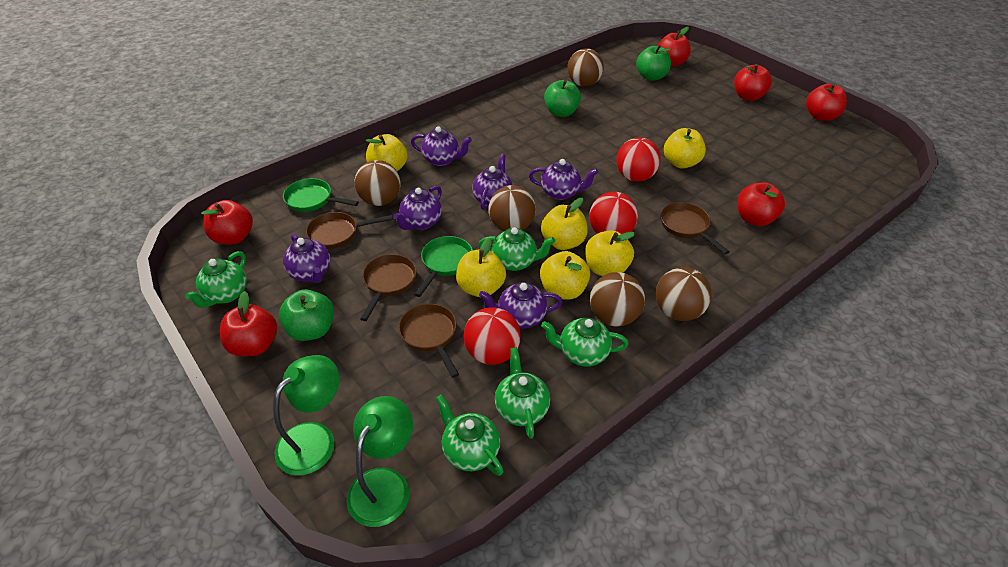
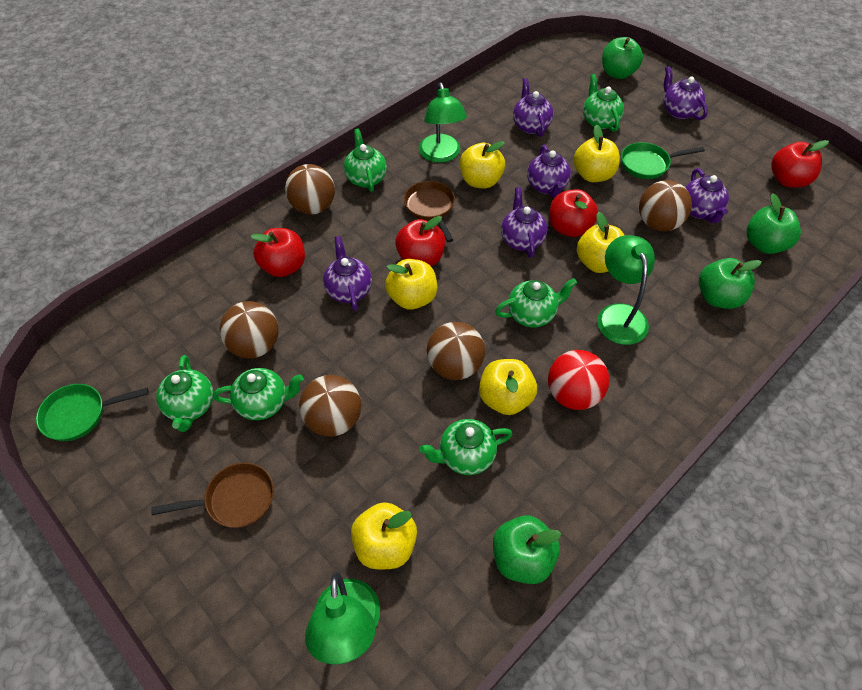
brown pan: [306,212,393,249] [360,254,417,321] [398,303,459,378] [661,202,730,255] = 4 -> [151,462,274,528] [404,181,455,242] = 2
green apple: [279,289,334,341] [544,80,581,117] [636,45,671,81] = 3 -> [493,515,562,584] [602,37,643,79] [699,258,762,309] [746,193,801,254] = 4
green lamp: [273,355,339,476] [347,396,413,527] = 2 -> [305,573,380,664] [419,83,467,163] [597,235,655,345] = 3
green teapot: [185,251,247,308] [436,395,503,476] [478,227,555,271] [495,347,550,439] [541,318,629,366] = 5 -> [156,355,213,432] [213,368,303,420] [344,129,387,192] [419,419,512,475] [495,278,577,327] [583,74,624,132] = 6
red apple: [201,200,253,245] [220,291,277,357] [658,27,691,67] [734,64,772,101] [738,182,785,226] [806,83,847,121] = 6 -> [250,228,305,277] [395,216,445,266] [550,189,598,237] [771,140,829,188] = 4
red ball: [463,307,521,365] [589,192,638,234] [616,137,661,182] = 3 -> [548,350,609,410] = 1

